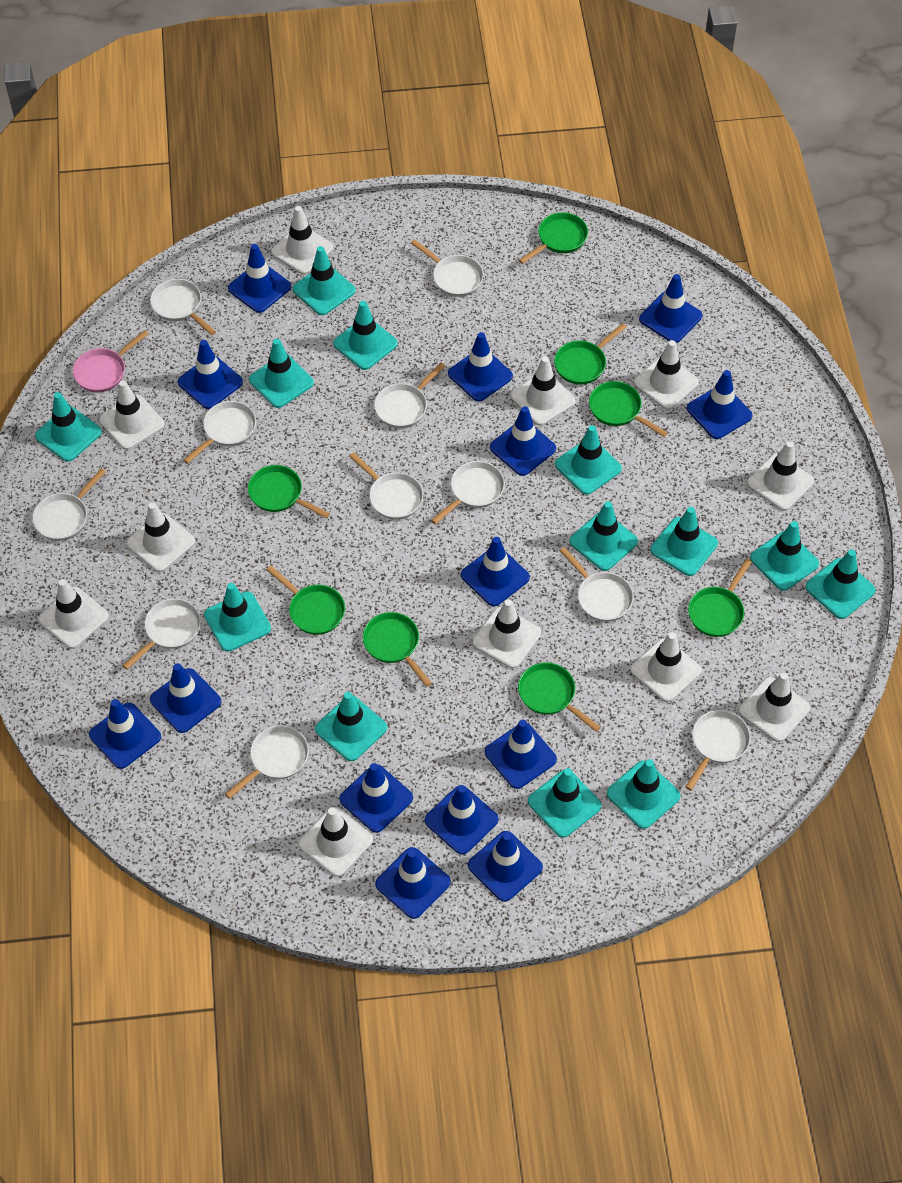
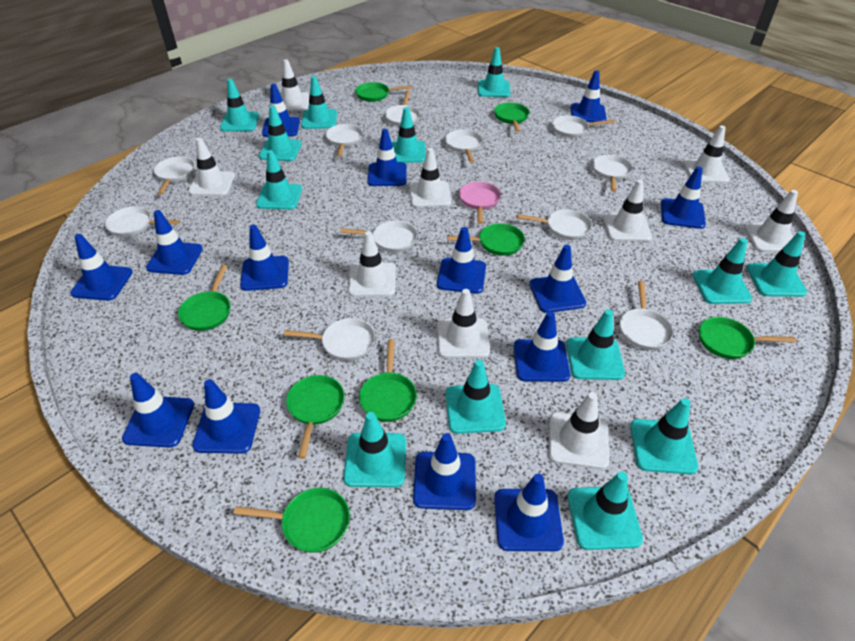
white traffic cone: [38,579,109,649] [99,380,165,450] [126,502,195,572] [271,206,333,274] [299,807,373,877] [472,599,541,668] [510,356,575,426] [630,632,701,702] [634,340,699,410] [738,672,810,742] [747,441,814,511] = 11 -> [188,138,235,196] [280,59,309,111] [348,231,396,297] [409,148,451,208] [438,289,490,358] [549,392,610,469] [603,180,652,241] [683,126,730,183] [744,190,798,252] = 9

